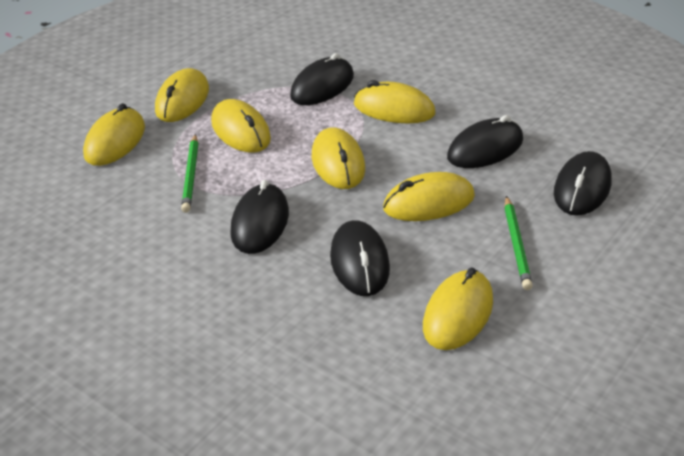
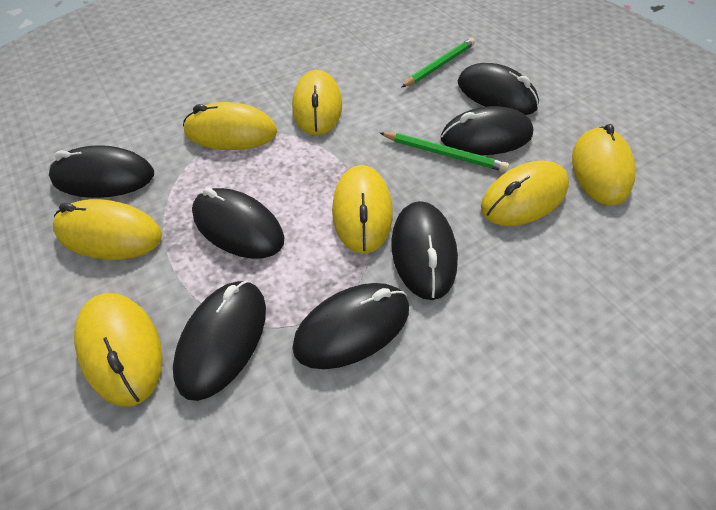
black mouse: [230,180,289,254] [290,53,354,105] [330,220,390,296] [447,115,523,168] [554,151,612,216] = 5 -> [48,145,154,198] [173,280,266,401] [192,187,284,259] [292,283,409,369] [391,201,458,300] [441,106,534,155] [458,63,539,115] = 7

